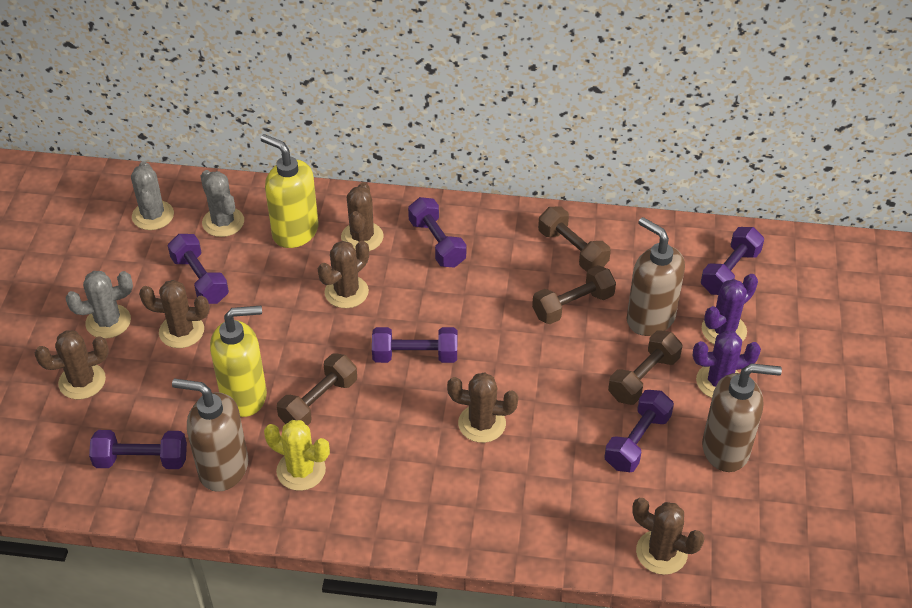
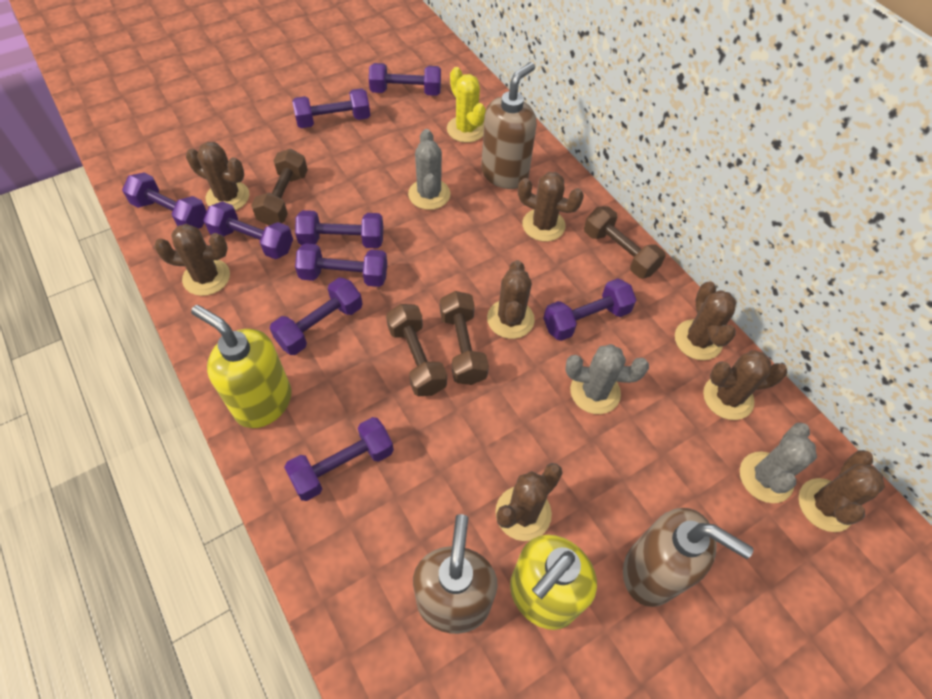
brown cactus: [35,330,109,399] [139,280,209,348] [318,241,369,308] [341,182,383,251] [447,372,518,443] [632,498,705,575] = 6 -> [154,224,230,296] [186,142,249,210] [487,260,535,339] [495,463,563,541] [518,172,584,242] [675,281,736,360] [703,350,787,420] [799,450,885,532] = 8
purple cactus: [693,331,761,398] [702,274,758,345] = 2 -> none = 0
purple dumbbell: [89,430,187,469] [168,234,229,304] [372,327,457,363] [408,197,466,267] [604,390,674,472] [701,227,764,295] = 6 -> [122,173,207,229] [203,201,293,259] [270,278,362,355] [284,417,394,501] [292,88,370,128] [295,210,383,248] [295,243,387,287] [369,63,441,96] [543,278,636,341] = 9

